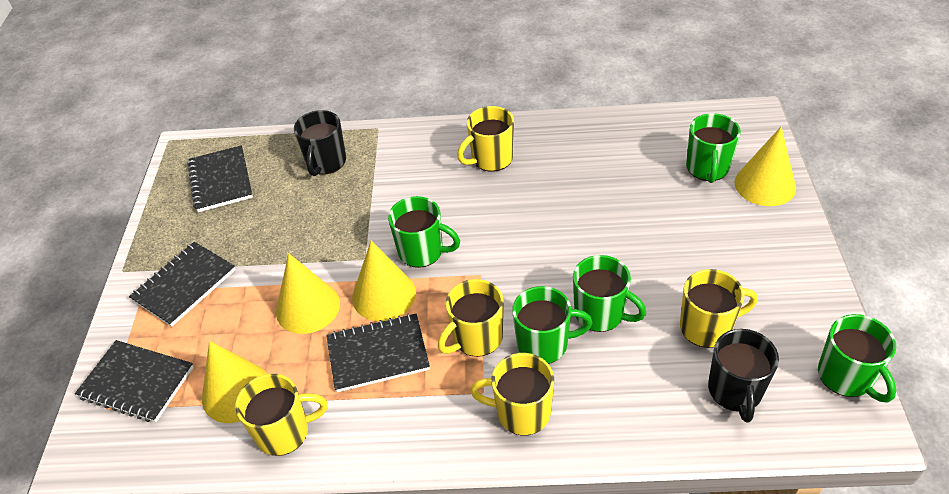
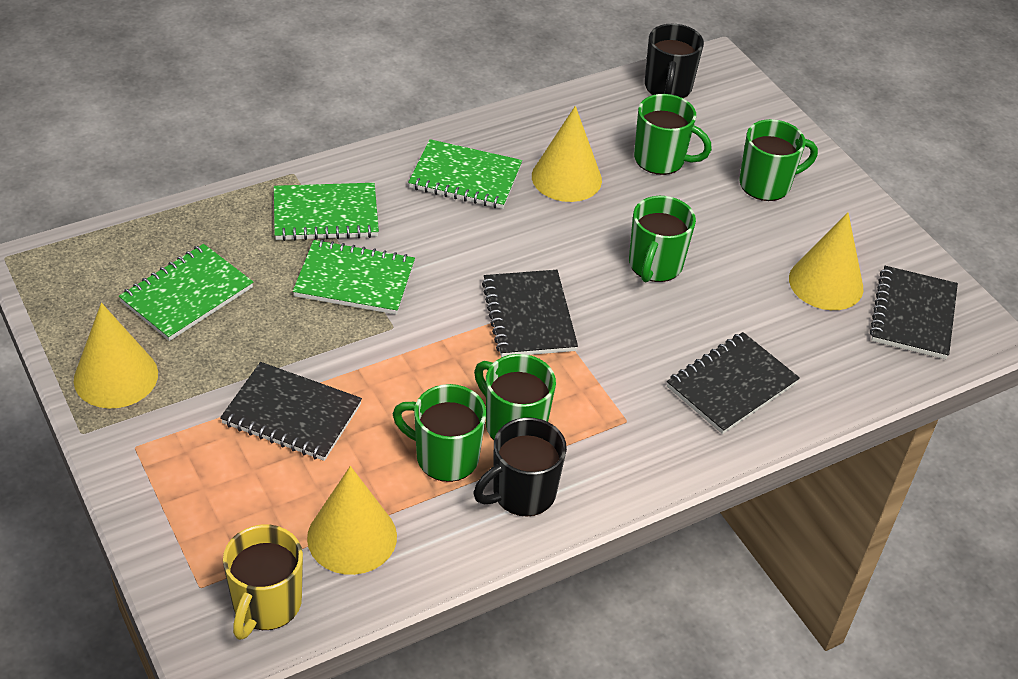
green notebook: none = 0 -> [119,244,253,341] [274,183,379,241] [293,239,415,315] [408,139,522,209] = 4
yellow mug: [235,374,328,456] [438,279,504,357] [457,106,514,172] [470,353,554,435] [680,269,758,348] = 5 -> [223,525,303,640] = 1

